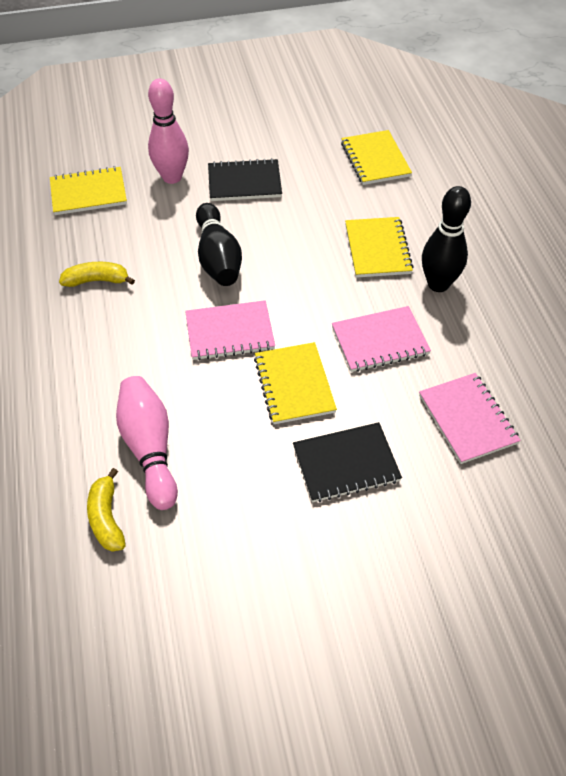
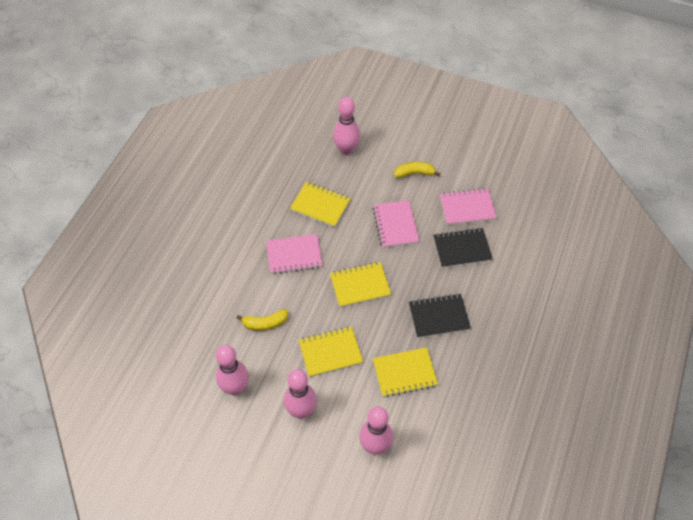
black bowling pin: [196,203,242,286] [422,186,471,292] = 2 -> none = 0
pink bowling pin: [116,376,178,510] [148,78,189,184] = 2 -> [216,345,249,396] [284,369,317,419] [333,97,360,155] [359,407,393,455] = 4

